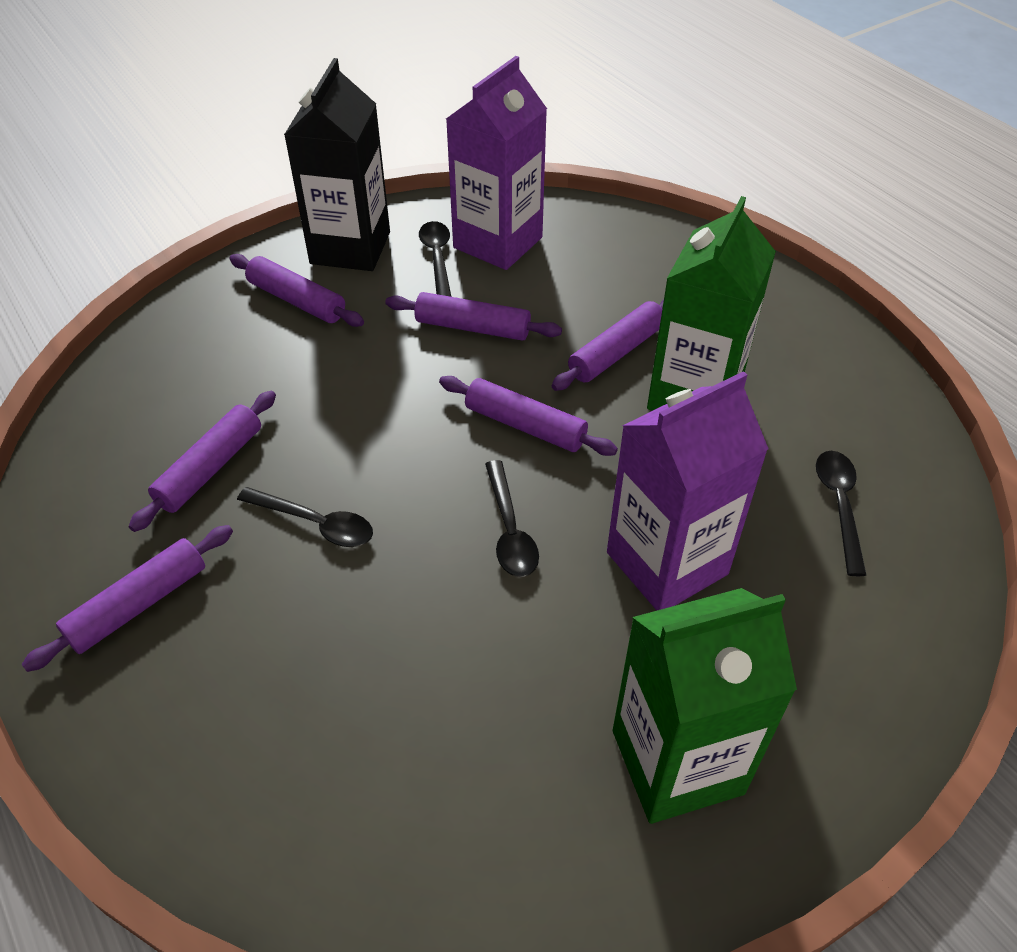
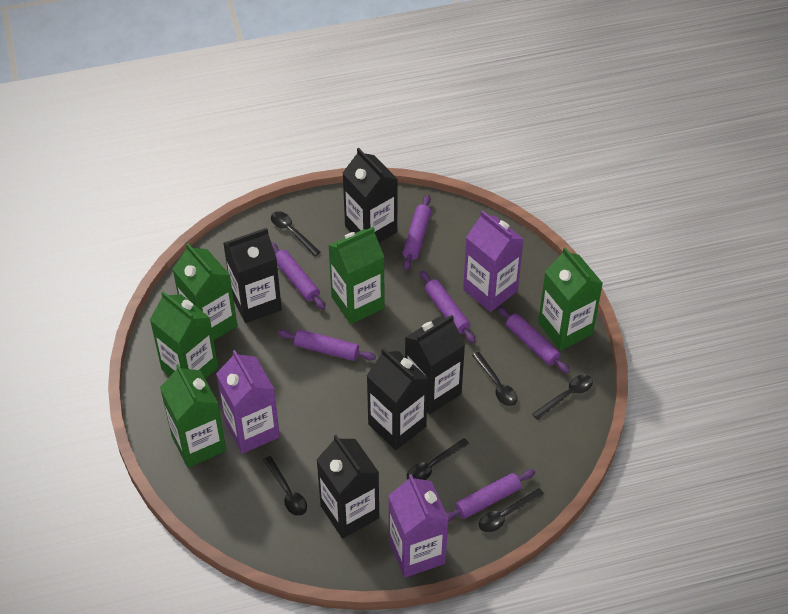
black carton: [284,58,390,271] = 1 -> [223,228,282,323] [316,435,379,538] [343,148,398,243] [367,348,428,450] [405,315,465,415] = 5
black spoon: [237,487,373,547] [419,221,451,297] [485,460,539,577] [816,451,867,576] = 4 -> [263,456,307,516] [271,211,321,256] [407,438,469,480] [472,352,518,406] [479,488,544,532] [532,375,593,420] = 6
green carton: [613,588,797,824] [647,196,776,411] = 2 -> [150,291,218,379] [160,364,226,468] [173,243,237,340] [328,227,385,324] [538,248,603,351] = 5
purple carton: [446,56,547,270] [607,371,768,610] = 2 -> [216,350,280,454] [388,474,449,578] [463,210,524,312] = 3

